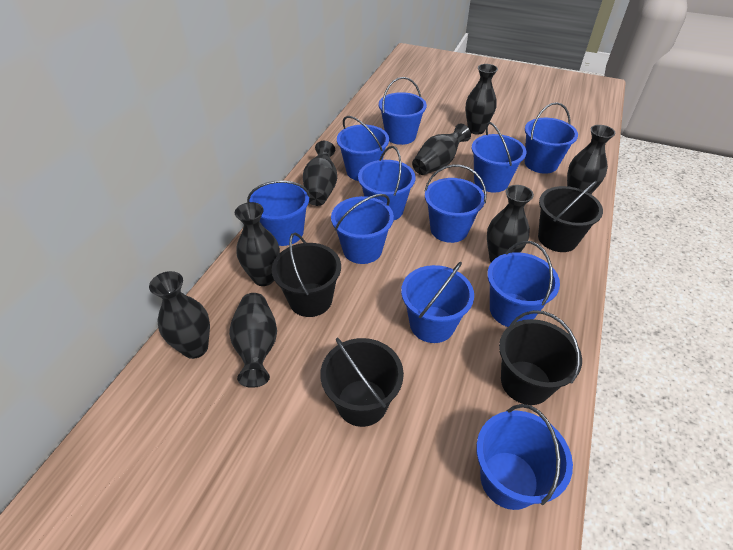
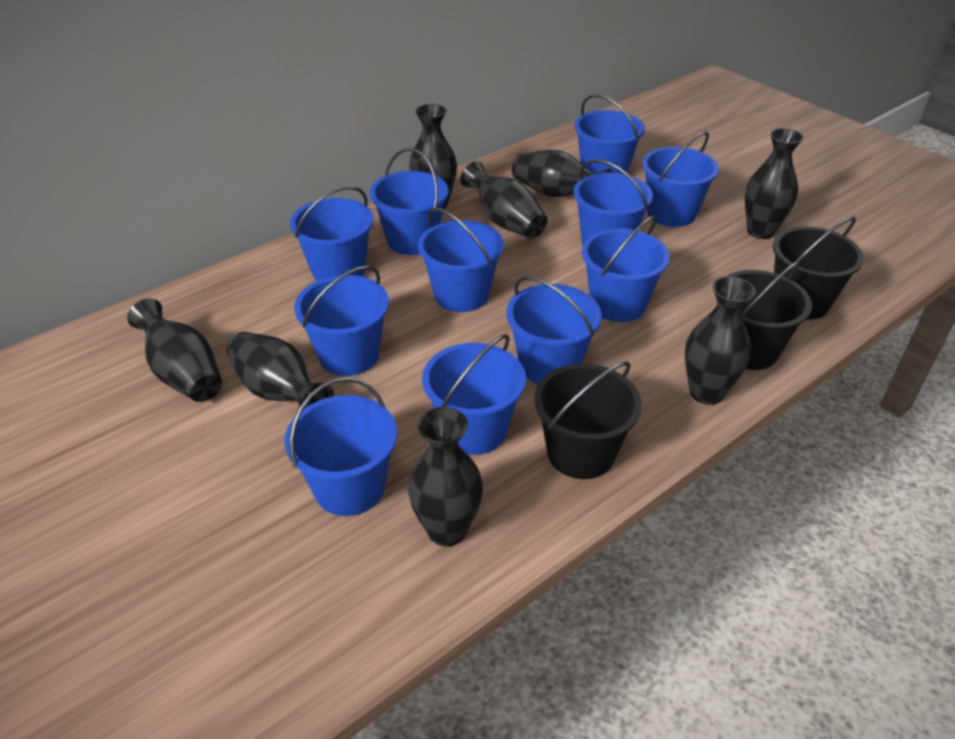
black bucket: [272,233,341,317] [320,338,404,427] [499,310,582,405] [538,181,603,252] = 4 -> [534,361,642,479] [716,260,812,370] [773,216,864,320] = 3

